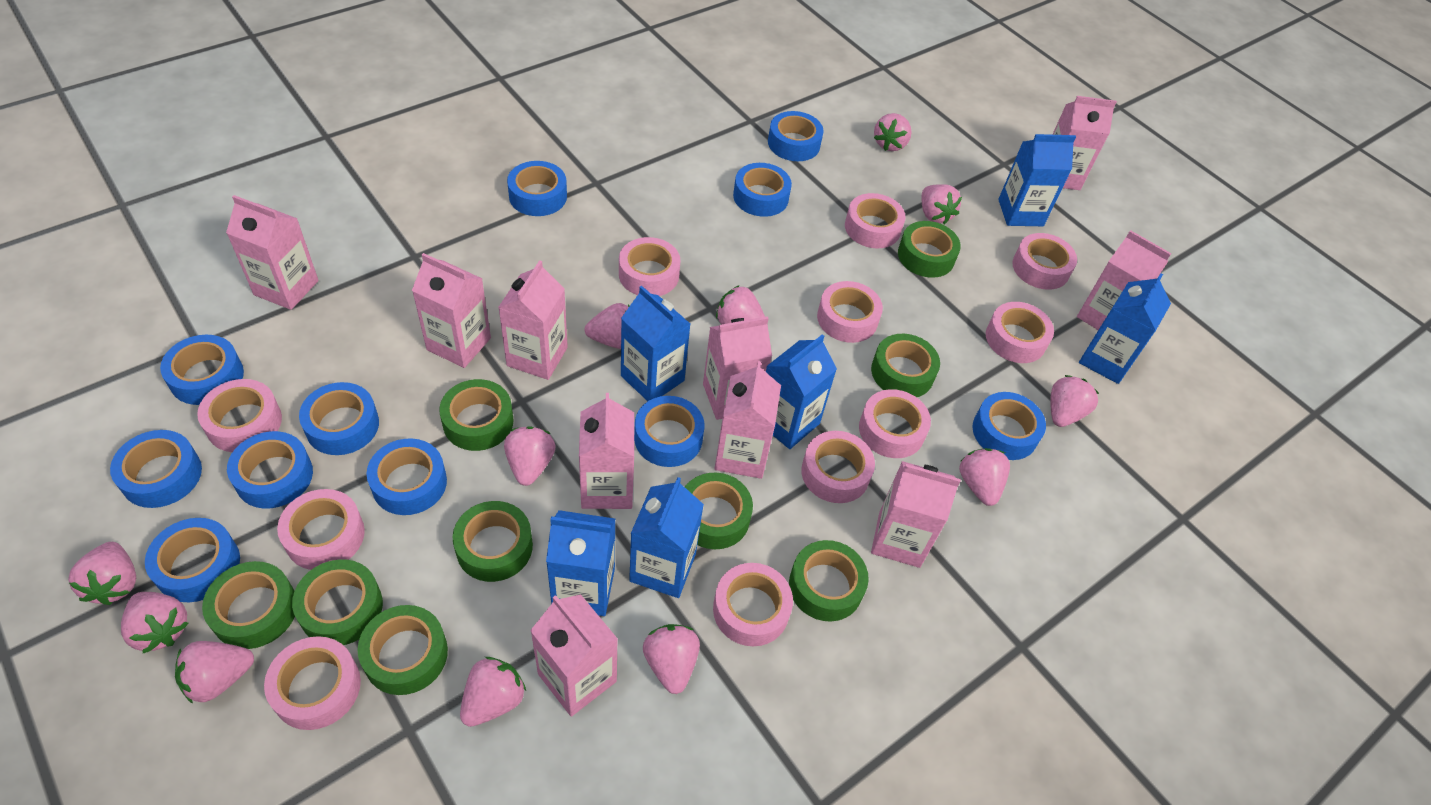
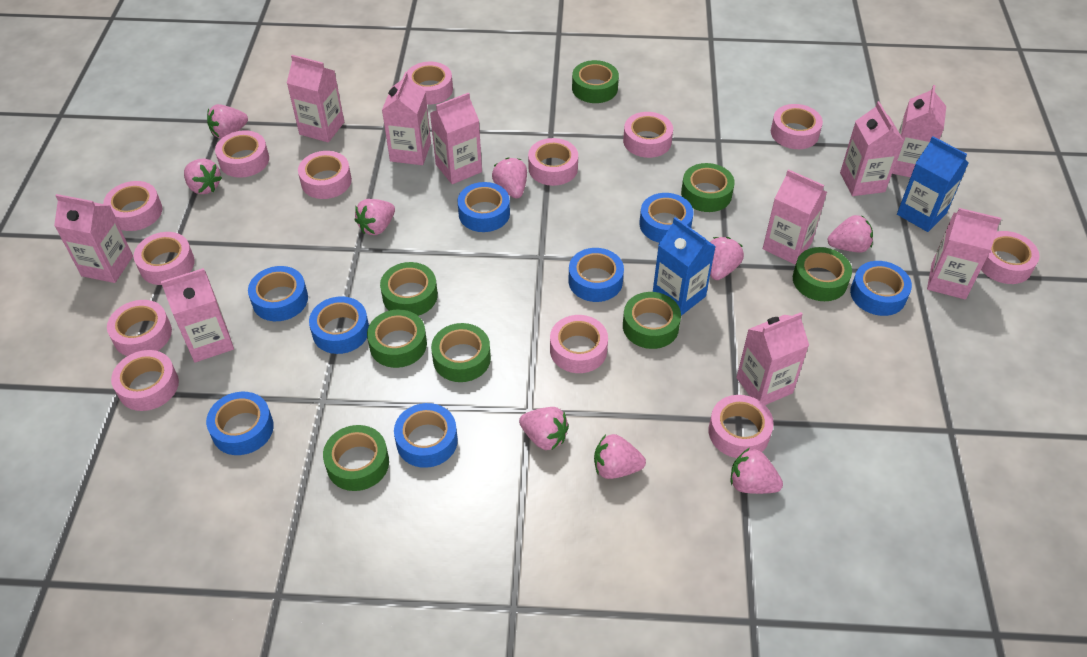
blue carton: [546,510,615,616] [621,286,690,401] [629,477,704,598] [766,334,837,449] [998,134,1076,226] [1079,273,1171,384] = 6 -> [653,217,716,316] [897,136,969,232] = 2
blue tape: [110,430,202,508] [145,518,240,602] [160,335,244,405] [227,431,313,509] [299,382,379,455] [367,438,447,515] [507,161,567,216] [634,396,704,467] [733,163,792,217] [768,111,824,161] [972,392,1046,460] = 11 -> [206,392,274,455] [248,266,308,321] [309,296,369,354] [394,403,458,468] [458,182,510,232] [569,248,624,302] [639,193,694,243] [850,261,912,316] = 8
green tape: [202,561,295,649] [292,559,383,645] [358,605,448,695] [439,379,514,451] [453,501,533,582] [685,473,753,549] [789,540,869,621] [871,334,940,397] [898,221,961,278] = 9 -> [323,425,389,491] [367,309,427,368] [380,262,438,316] [431,323,491,382] [572,60,619,103] [623,292,681,349] [681,163,735,212] [793,247,852,301] = 8
pink strawberry: [68,542,136,605] [121,592,189,653] [175,641,254,704] [460,657,526,727] [504,426,556,486] [585,303,630,349] [643,624,700,694] [716,285,765,325] [874,113,912,151] [922,184,962,224] [959,448,1010,506] [1050,375,1099,427] = 12 -> [184,159,222,194] [207,104,248,139] [355,199,395,235] [492,158,527,198] [519,407,569,450] [594,434,646,479] [710,237,744,280] [731,448,783,494] [828,215,873,252] = 9
pink tape: [197,379,282,452] [264,636,361,730] [277,489,365,570] [619,237,680,296] [713,563,793,646] [801,431,875,503] [817,281,883,343] [845,193,906,248] [859,389,931,458] [986,302,1054,363] [1012,233,1077,290] = 11 -> [103,181,162,231] [107,300,172,356] [111,350,179,411] [134,232,195,285] [215,130,269,178] [298,151,352,199] [407,62,453,105] [528,138,578,186] [550,315,608,373] [623,112,673,158] [708,395,774,458] [771,104,823,149] [981,231,1039,284] = 13

